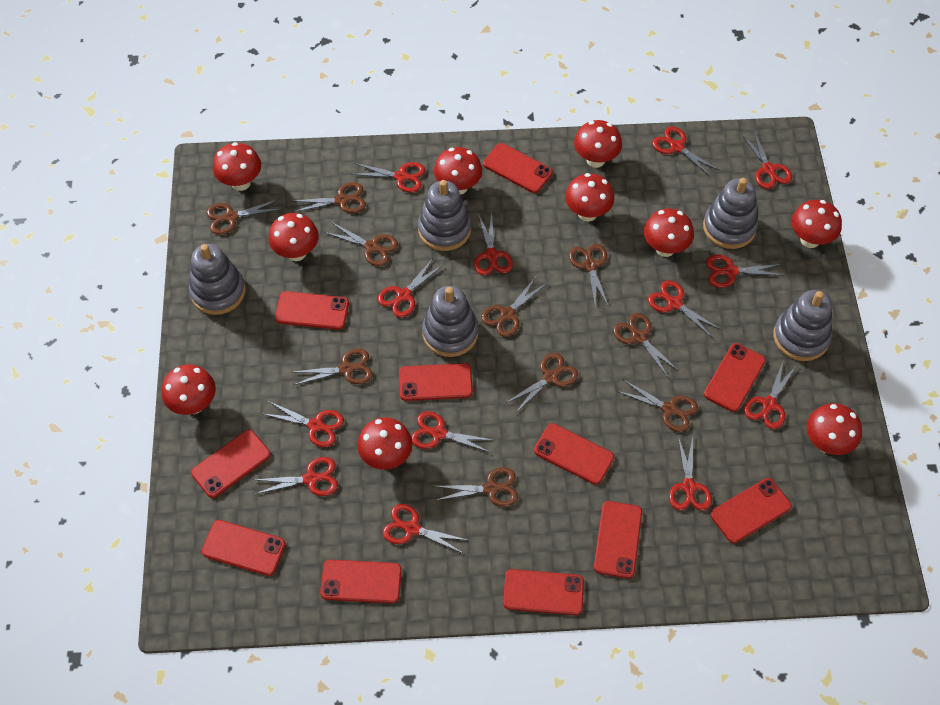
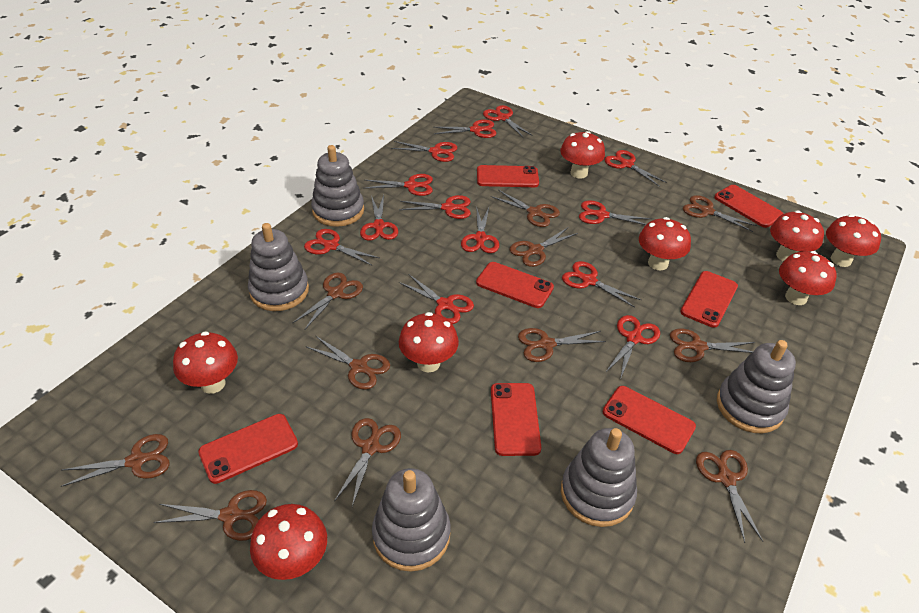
brown scissors: [206,199,281,235] [292,182,366,213] [294,348,373,385] [324,222,398,266] [434,467,518,507] [481,277,547,337] [506,353,578,412] [569,244,609,309] [613,313,680,377] [617,380,698,432] = 10 -> [60,434,170,487] [153,490,267,541] [293,272,363,329] [305,336,390,390] [334,418,401,507] [491,190,560,227] [509,227,578,267] [518,328,606,362] [670,329,755,362] [683,195,757,232] [696,450,763,543] = 11
red mushroom: [162,365,216,415] [213,142,261,191] [268,213,319,261] [357,417,412,470] [434,147,482,194] [565,173,614,222] [574,120,622,168] [644,209,694,257] [791,200,842,248] [807,403,862,455] = 10 -> [173,331,238,394] [250,504,327,580] [399,312,459,372] [560,131,605,179] [639,217,691,271] [770,210,824,262] [779,251,836,305] [826,214,881,267] = 8
red phone: [191,430,271,498] [202,520,286,576] [275,291,349,330] [320,560,402,603] [399,363,473,401] [483,143,553,193] [503,569,584,615] [534,423,614,485] [594,501,642,578] [704,343,766,412] [711,478,792,543] = 11 -> [198,414,298,484] [476,262,554,308] [477,165,539,187] [491,383,541,456] [603,386,696,454] [680,271,738,328] [714,185,783,228] = 7

